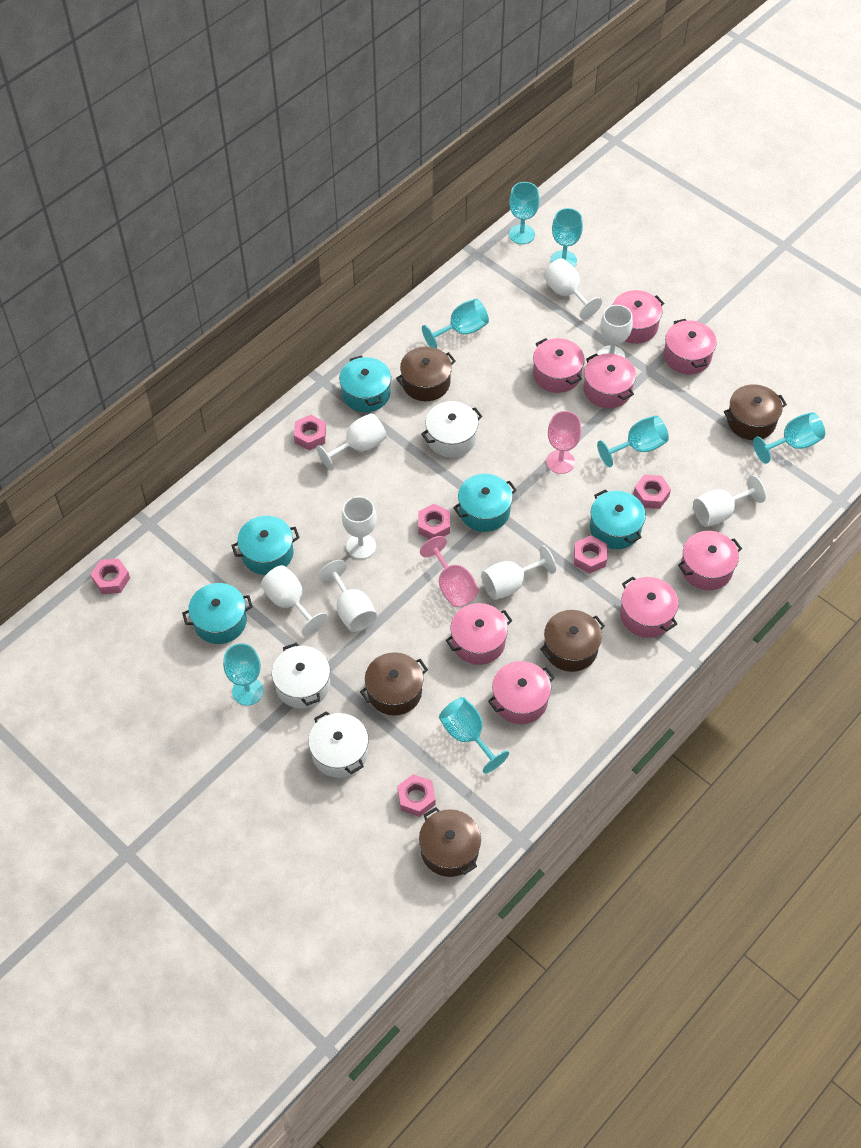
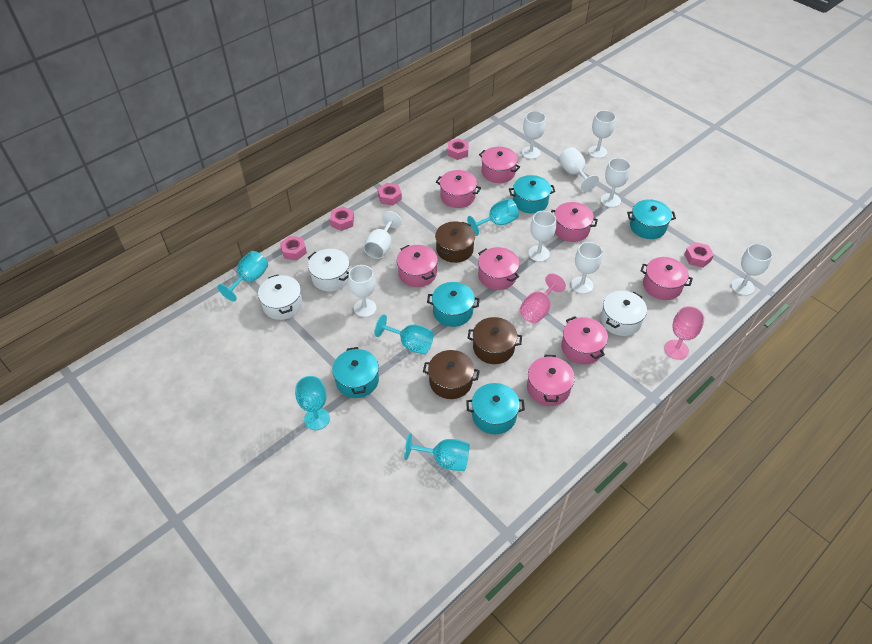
brown pot: [360,652,428,715] [396,347,455,401] [419,807,481,877] [540,610,605,672] [724,384,787,440] = 5 -> [423,350,480,399] [435,222,475,263] [468,317,522,364] = 3
pink nut: [90,558,130,594] [294,415,326,450] [397,774,435,817] [418,504,450,539] [574,535,607,573] [633,475,671,509] = 6 -> [280,236,307,260] [330,207,354,231] [378,183,402,206] [448,138,469,160] [684,242,714,268] = 5
turquoise goblet: [223,643,264,706] [422,299,489,348] [439,697,509,774] [509,182,540,244] [551,208,583,267] [597,415,669,467] [753,412,825,464] = 7 -> [218,251,268,302] [295,376,330,430] [375,314,434,354] [404,433,470,471] [467,199,519,236] = 5
white goblet: [261,565,327,636] [317,413,387,471] [319,560,377,632] [342,496,377,559] [481,545,556,600] [544,258,602,319] [598,305,633,358] [693,475,766,527] = 8 -> [348,265,376,317] [364,211,402,259] [522,111,546,159] [528,211,556,262] [559,147,599,191] [571,242,603,294] [588,110,616,158] [601,158,630,208] [731,244,773,296] = 9

